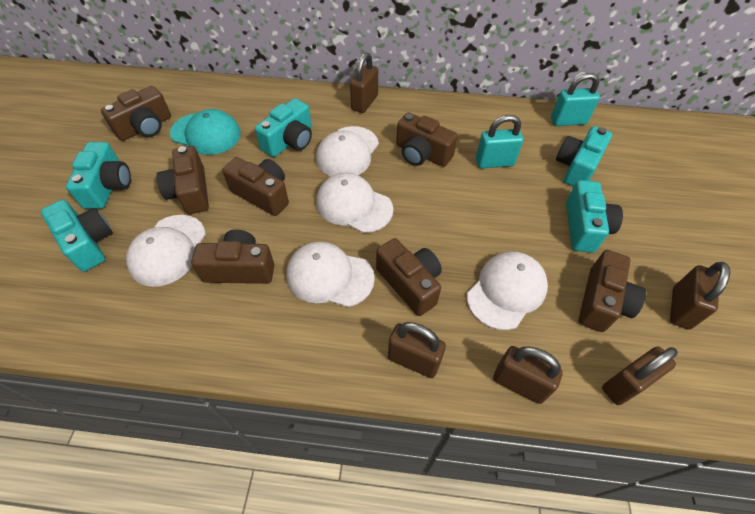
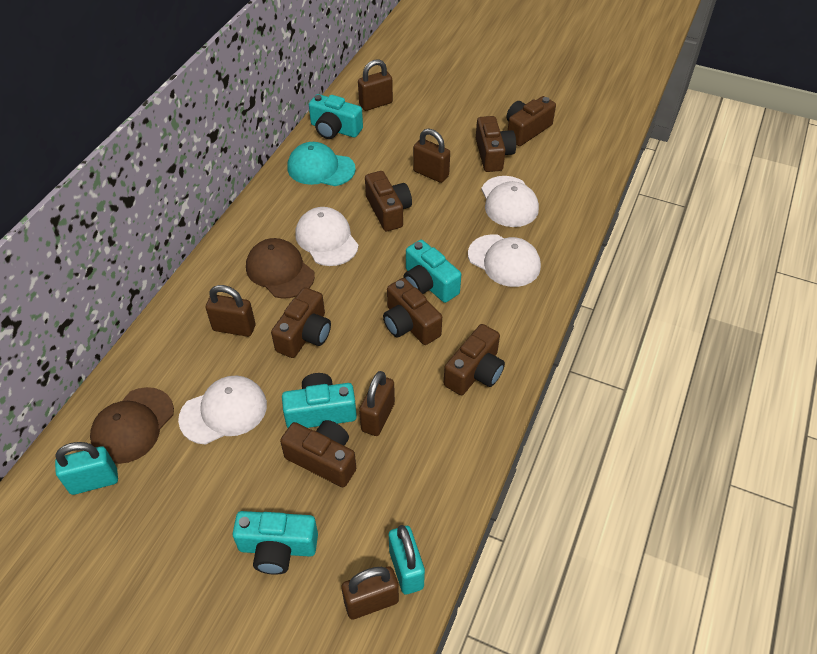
brown cap: none = 0 -> [90,387,174,464] [246,238,315,299] = 2
turquoise camera: [41,200,113,272] [66,142,131,209] [255,98,312,157] [556,126,612,187] [566,180,623,253] = 5 -> [233,511,318,575] [282,373,357,428] [309,94,363,139] [403,240,461,303] = 4
white cap: [126,215,206,287] [286,242,375,307] [316,126,379,177] [316,173,393,233] [467,251,548,330] = 5 -> [178,376,267,445] [295,207,359,266] [468,234,541,287] [481,176,539,227] = 4

